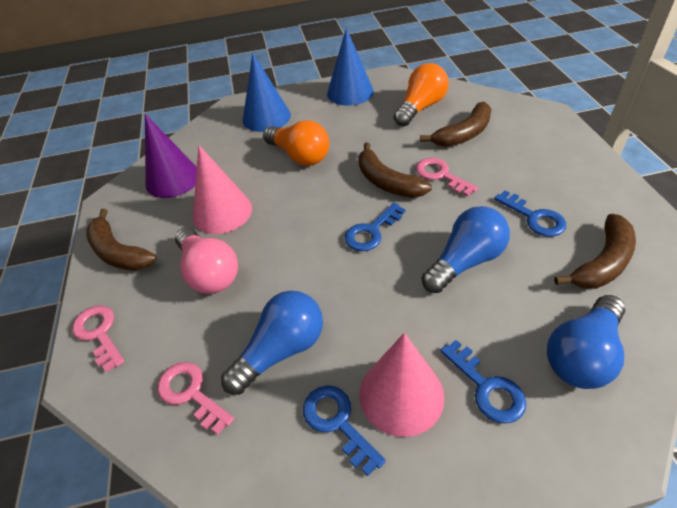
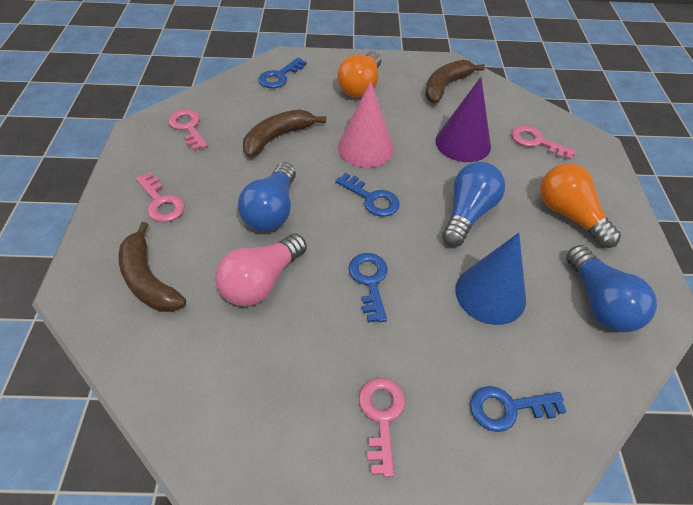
blue cone: [242,53,291,132] [327,28,374,106] = 2 -> [455,233,526,325] = 1
brown banana: [86,208,157,271] [358,142,432,198] [420,102,492,147] [554,214,636,289] = 4 -> [118,222,186,312] [243,110,326,157] [425,60,485,104] = 3
pink cone: [193,145,252,234] [359,333,444,437] = 2 -> [338,81,394,167] = 1
pink key: [72,305,125,372] [158,362,234,435] [416,158,478,196] = 3 -> [136,173,185,222] [168,109,208,151] [359,378,405,477] [511,125,576,160] = 4

